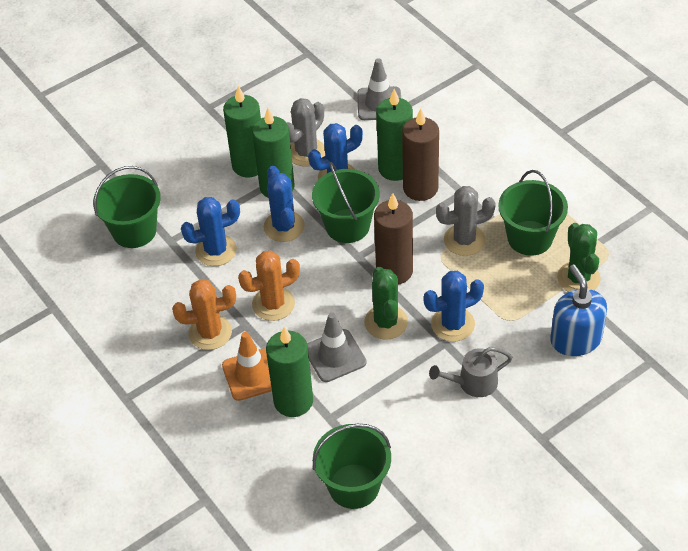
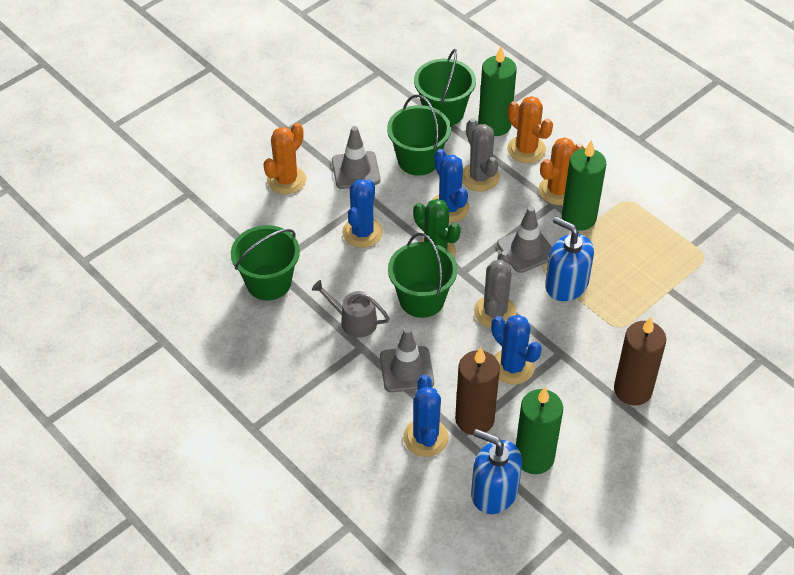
blue soap dispenser: [550,264,607,356] = 1 -> [471,429,522,514] [545,217,594,301] = 2
green cactus: [364,267,408,340] [557,223,601,292] = 2 -> [413,199,461,257] = 1
green candle: [223,86,261,177] [252,108,295,198] [266,327,313,417] [376,89,413,181] = 4 -> [478,47,517,136] [516,387,563,474] [562,140,606,231] = 3
grey traffic cone: [307,312,367,382] [357,58,401,120] = 2 -> [332,126,381,189] [380,327,434,392] [497,206,552,273] = 3
orange cactus: [172,279,236,350] [238,250,300,321] = 2 -> [263,123,306,195] [507,96,553,163] [539,137,584,205] = 3
orange traffic cone: [222,332,272,401] = 1 -> none = 0

